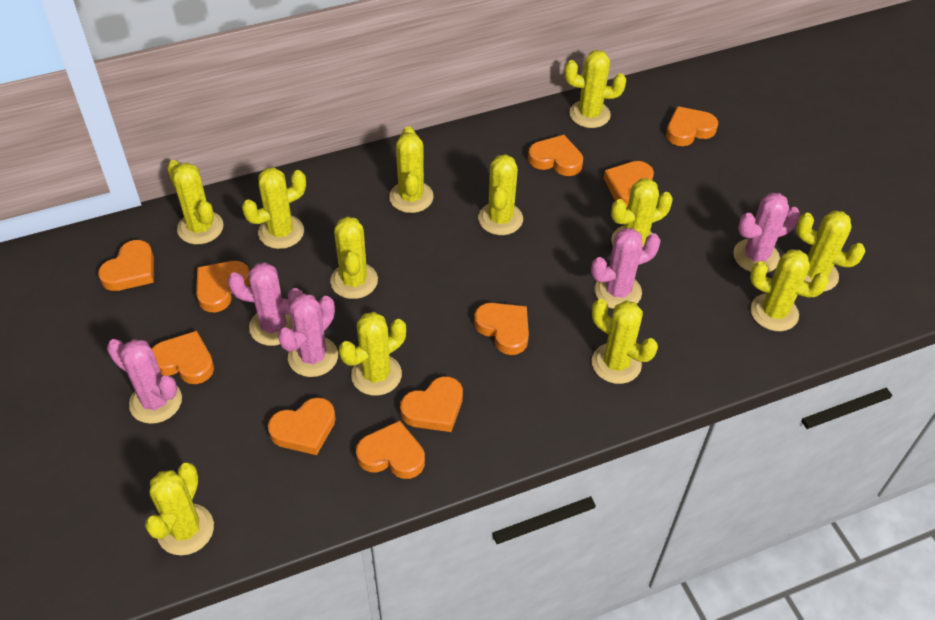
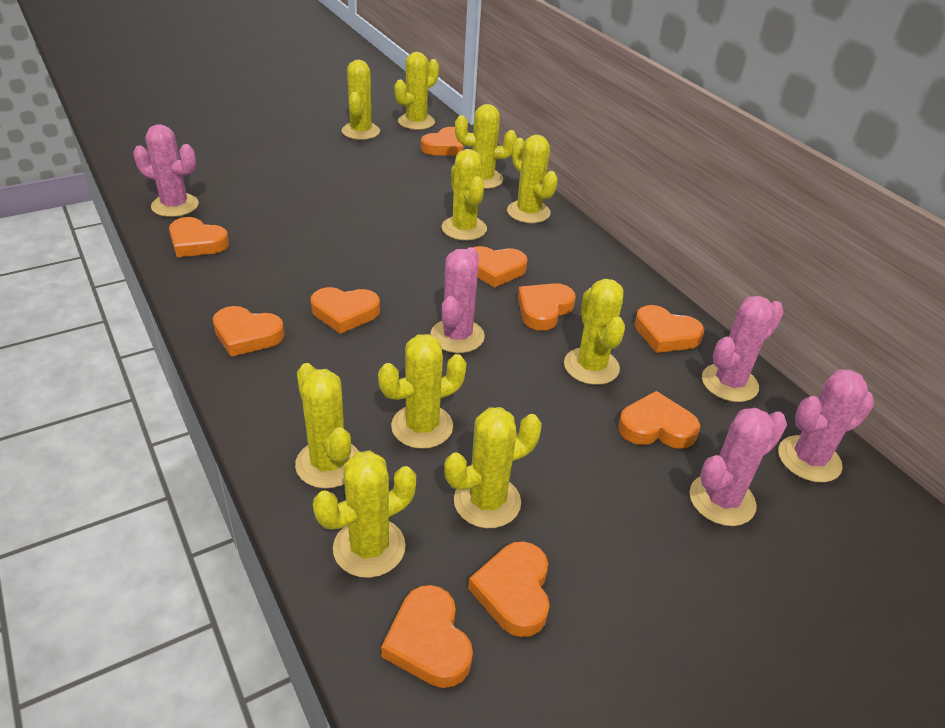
yellow cactus: [145,463,214,555] [167,160,224,244] [242,167,306,249] [330,216,378,299] [339,312,406,396] [389,126,434,213] [478,154,523,235] [565,50,626,128] [592,299,658,384] [611,178,673,246] [750,249,829,331] [796,211,865,292] = 12 -> [295,363,359,489] [313,451,416,578] [342,60,380,140] [378,334,466,449] [394,52,439,130] [442,149,487,241] [444,407,542,528] [455,104,517,189] [507,135,558,223] [564,279,625,385] = 10

